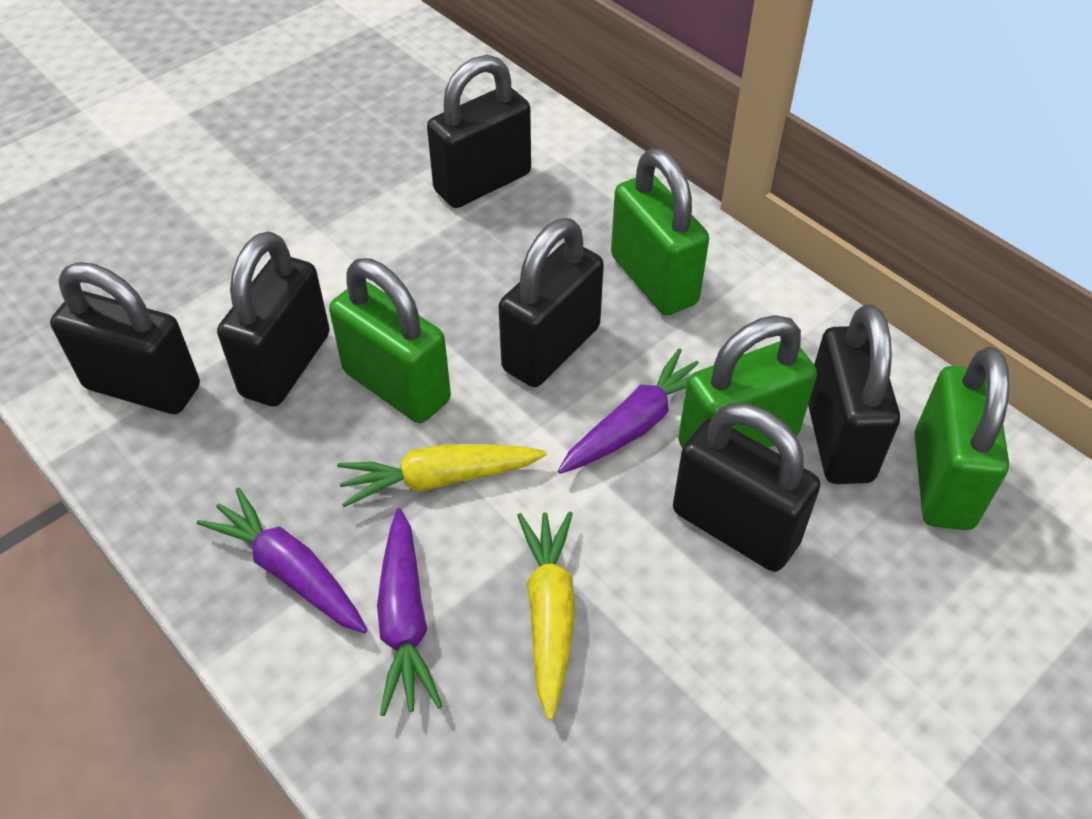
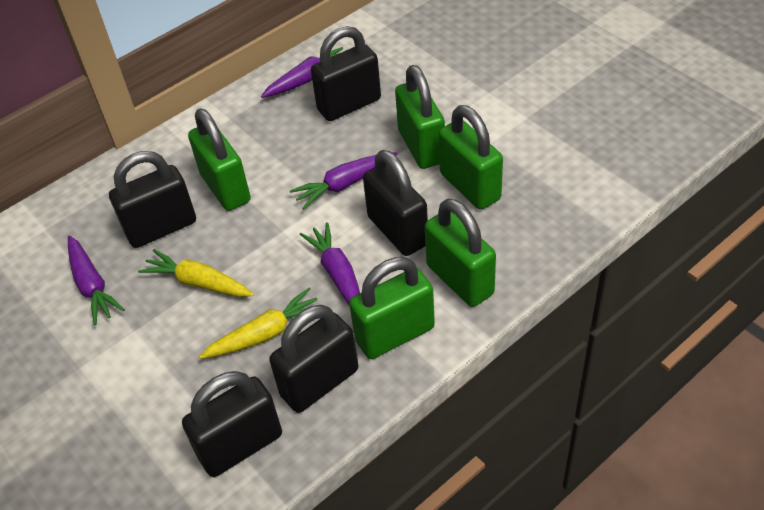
black padlock: [50,262,200,414] [217,231,330,406] [427,55,531,208] [499,218,604,387] [673,403,821,572] [808,304,900,484] = 6 -> [109,151,196,248] [182,371,282,477] [269,305,359,413] [311,26,381,121] [363,150,428,256] = 5
green padlock: [329,258,451,423] [611,148,709,316] [678,315,817,449] [915,347,1009,530] = 4 -> [188,109,251,211] [349,257,435,359] [395,65,445,169] [425,198,496,307] [439,105,503,209] = 5
purple carrot: [197,487,368,633] [377,508,442,716] [558,348,699,474] = 3 -> [68,236,125,325] [261,43,343,98] [290,152,398,209] [300,222,360,305] = 4

